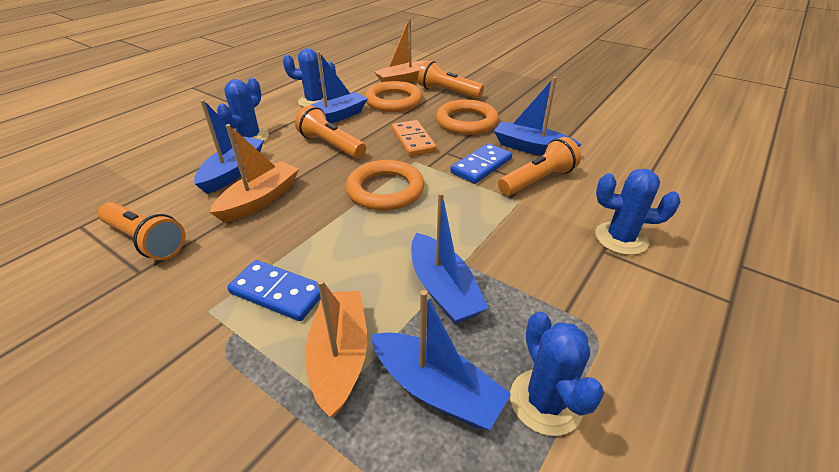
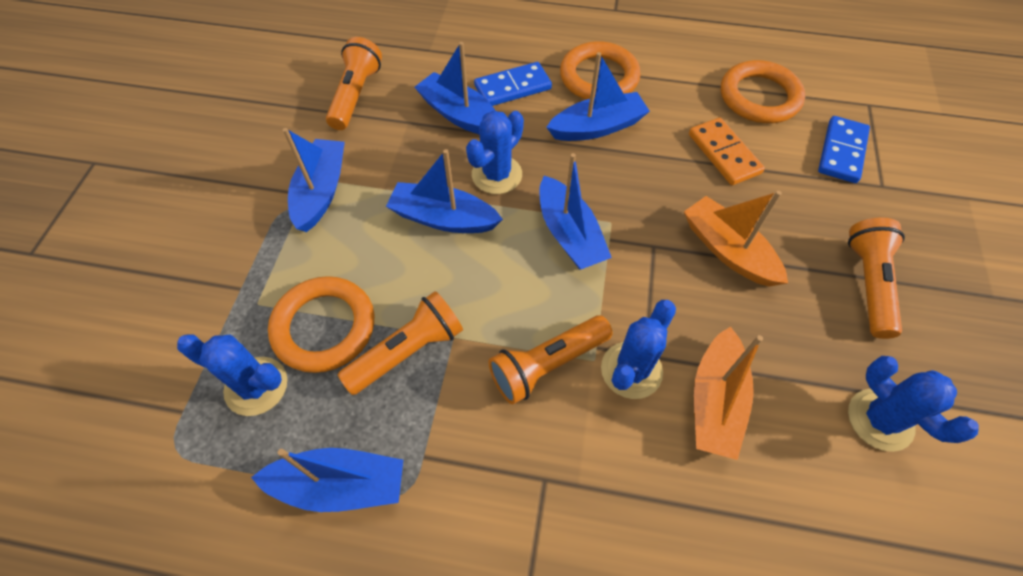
blue boat: [194,100,264,194] [296,51,368,124] [371,290,511,430] [411,192,489,324] [494,77,581,156] = 5 -> [251,448,403,512] [283,128,345,232] [386,149,503,233] [414,42,496,135] [539,153,612,270] [546,52,650,141] = 6
orange boat: [210,124,299,223] [305,279,367,417] [375,18,432,83] = 3 -> [684,191,788,287] [694,326,763,460] = 2

